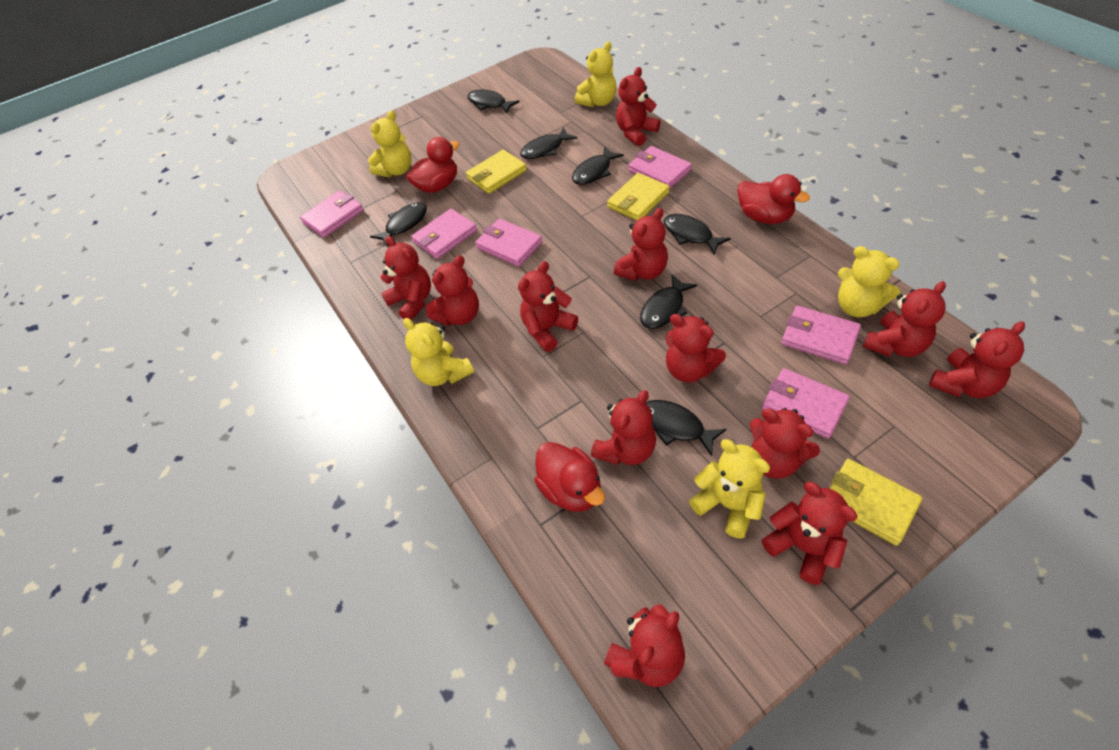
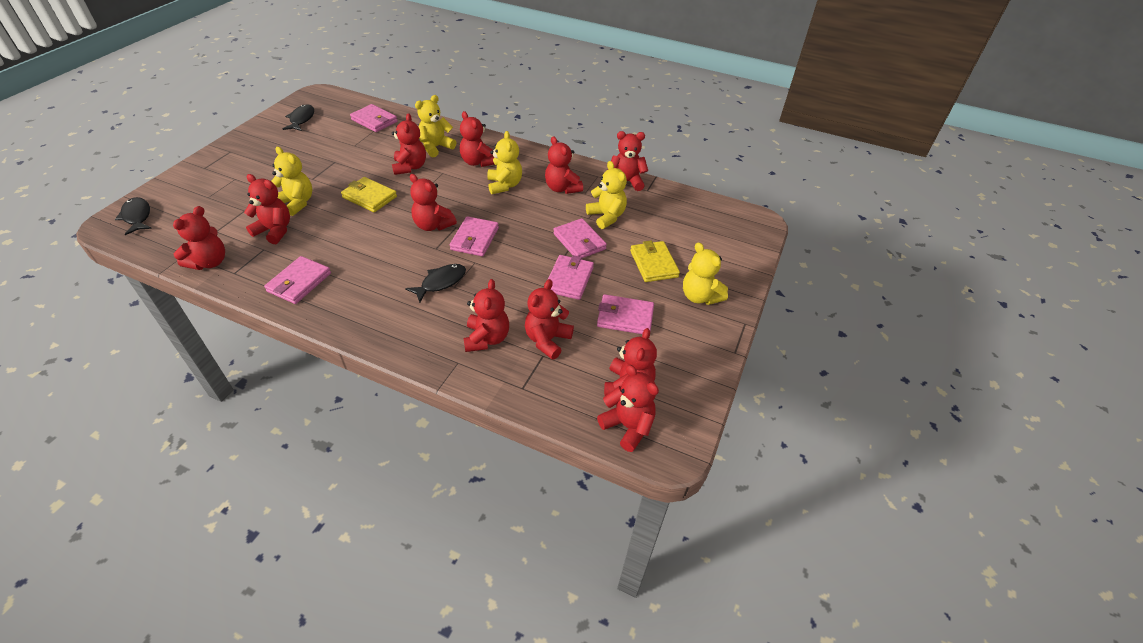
black fish: [370,202,427,247] [467,89,519,113] [520,127,577,159] [572,146,624,185] [640,274,697,329] [646,400,726,457] [664,214,731,255] = 7 -> [115,197,152,235] [283,104,314,131] [405,264,466,303] = 3
red duck: [406,137,460,193] [534,442,605,512] [737,174,810,224] = 3 -> none = 0
red teddy bear: [381,236,431,320] [426,255,479,326] [518,261,578,352] [591,390,656,465] [604,604,685,687] [614,208,668,281] [616,67,661,146] [666,314,726,383] [750,408,820,479] [762,482,858,585] [863,281,946,357] [929,321,1025,398] = 12 -> [173,206,225,270] [244,174,290,244] [392,113,426,175] [410,174,457,231] [460,111,495,167] [463,279,509,352] [525,279,574,360] [545,136,583,194] [597,365,659,452] [604,328,657,396] [611,131,648,191] = 11
yellow wallet: [466,150,527,194] [607,173,670,220] [830,459,922,546] = 3 -> [341,177,397,212] [630,240,680,282] = 2

